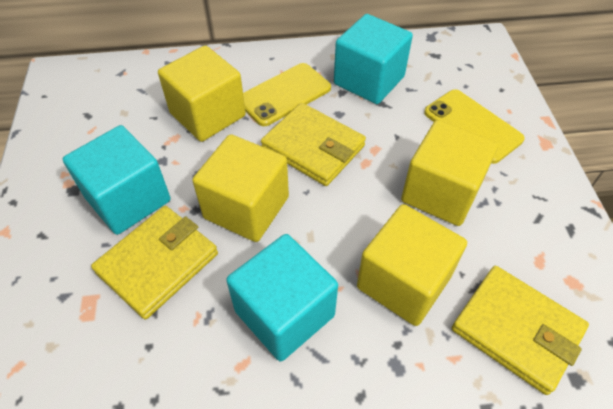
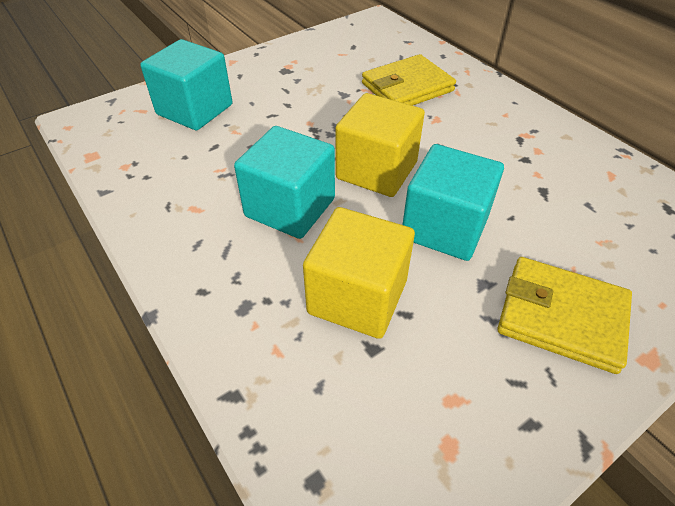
yellow cube: [158,45,246,142] [192,134,289,242] [357,204,467,326] [401,120,498,226] = 4 -> [303,207,415,339] [335,93,425,197] = 2
yellow phone: [243,63,331,126] [424,90,525,164] = 2 -> none = 0
yellow wallet: [91,206,218,319] [261,103,366,186] [452,266,589,395] = 3 -> [362,54,456,106] [497,257,632,374] = 2

